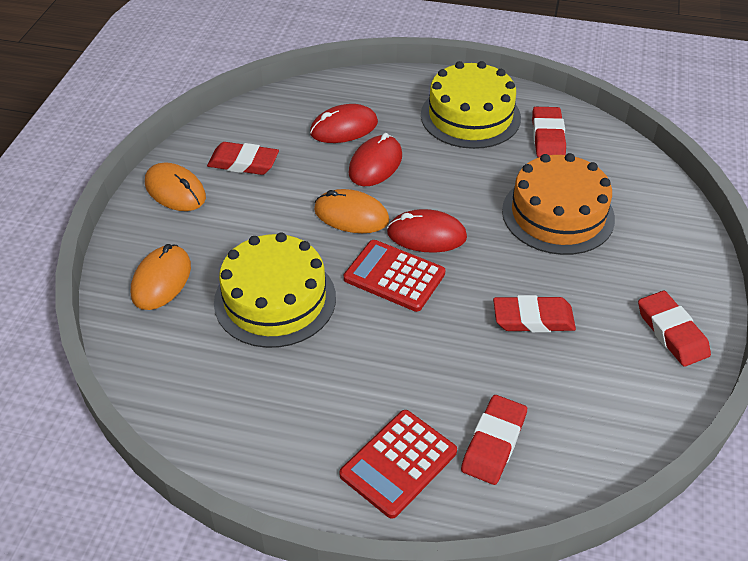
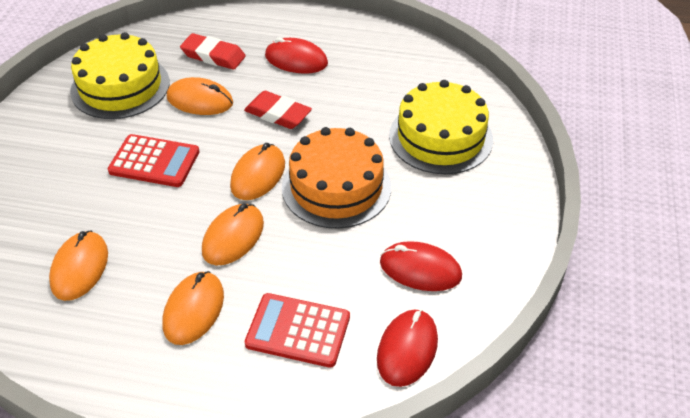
orange mouse: [131,244,191,310] [145,162,206,211] [314,189,389,233] = 3 -> [49,231,108,301] [163,271,224,345] [167,77,233,115] [202,203,264,265] [230,143,285,200] = 5
red eraser: [207,142,279,175] [461,395,527,485] [493,295,576,332] [532,107,566,158] [638,291,711,367] = 5 -> [180,33,246,70] [244,91,312,129] = 2

